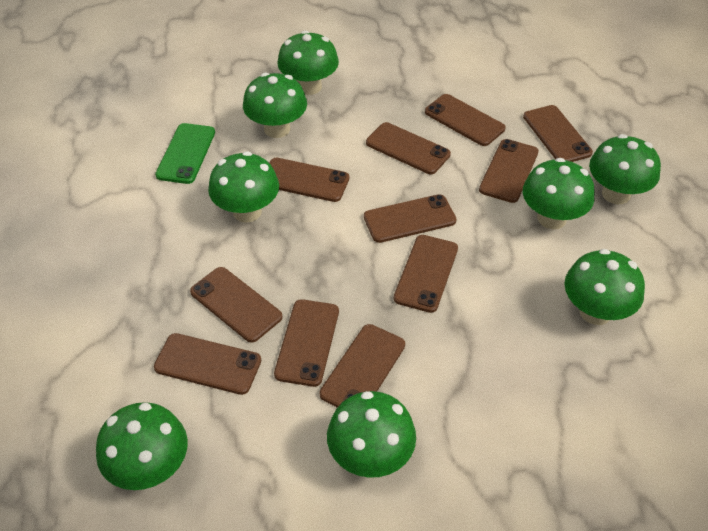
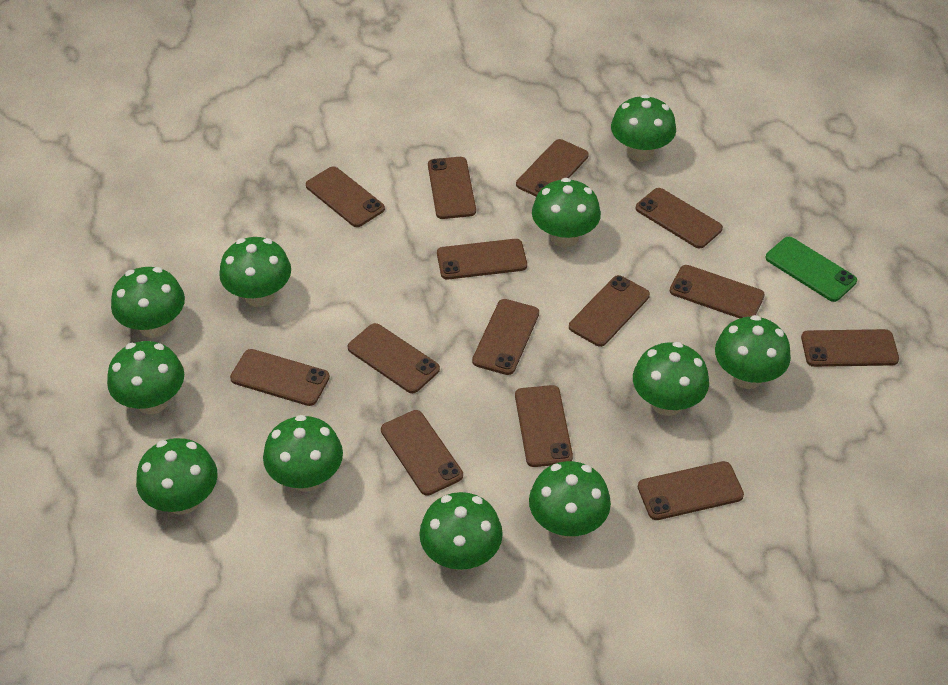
brown phone: [154,333,261,395] [190,267,283,343] [269,158,349,202] [274,299,339,387] [320,324,405,408] [364,194,456,243] [366,122,451,174] [394,235,458,313] [425,94,506,146] [479,139,539,203] [523,105,593,162] = 11 -> [230,349,330,406] [306,167,385,227] [348,323,440,393] [381,410,463,496] [428,157,476,219] [437,239,527,279] [472,299,539,375] [515,385,573,467] [516,139,589,197] [569,275,650,347] [636,188,723,248] [638,461,744,520] [670,265,765,318] [801,329,899,367] = 14
green mushroom: [96,402,188,490] [208,151,279,223] [243,73,307,138] [278,30,339,95] [327,391,416,478] [523,158,595,229] [565,249,645,325] [589,134,661,204] = 8 -> [107,341,184,414] [111,267,185,338] [136,438,217,515] [219,237,291,307] [263,415,343,492] [419,492,503,570] [529,461,611,538] [532,178,601,248] [611,94,676,162] [633,342,709,416] [715,315,791,389] = 11

